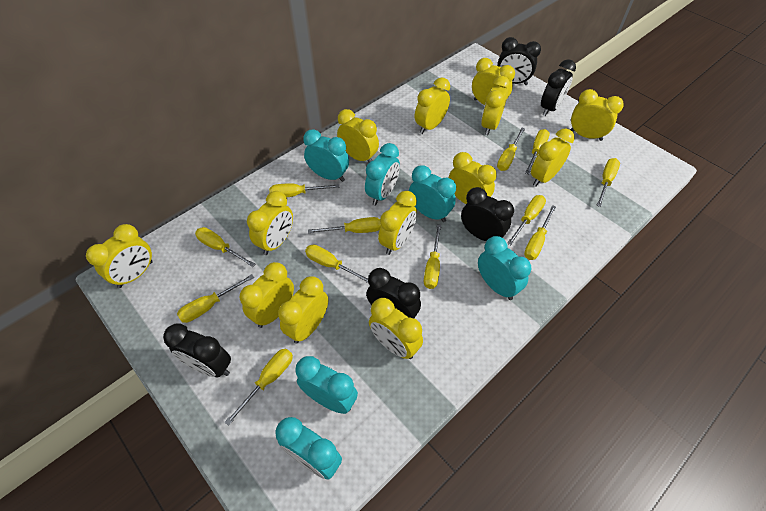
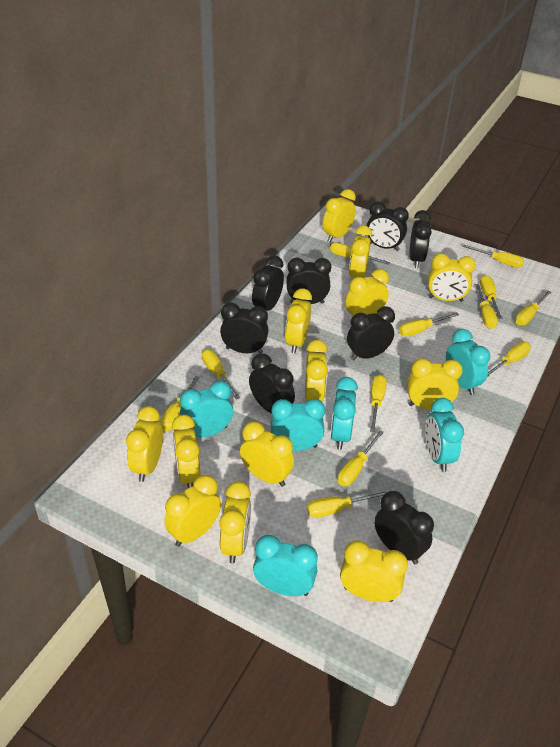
black clock: [163,324,231,377] [366,268,421,318] [461,187,514,241] [497,37,541,85] [541,59,576,116] = 5 -> [220,303,269,353] [249,353,295,413] [252,255,284,311] [286,258,331,304] [347,306,395,361] [366,202,409,251] [374,491,434,564] [409,210,432,268] = 8

